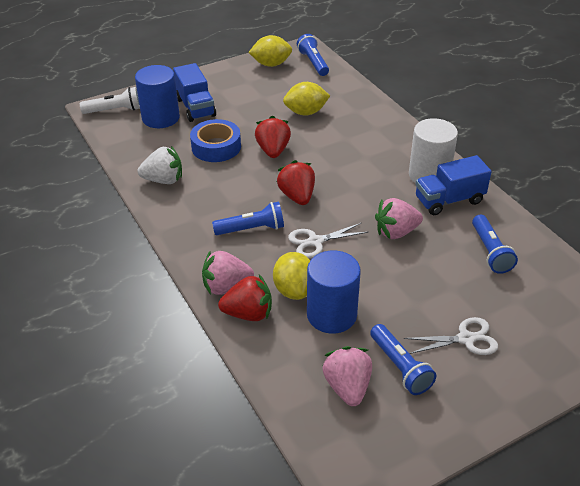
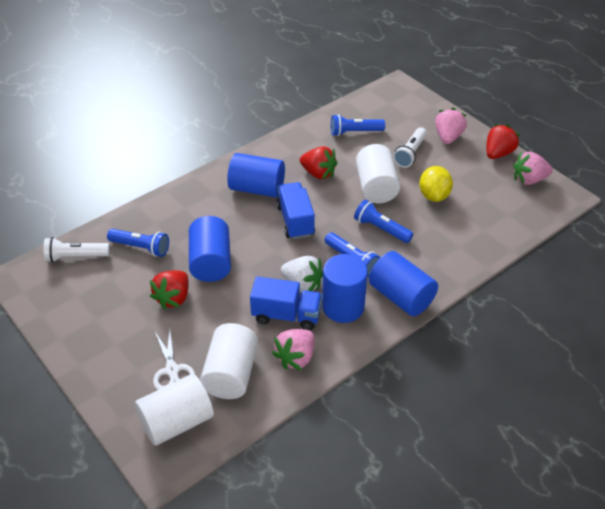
blue cylinder: [135,65,180,128] [307,251,361,334] = 2 -> [189,216,231,282] [227,153,285,197] [322,254,368,323] [369,251,438,316] = 4
blue tape: [190,119,241,162] = 1 -> none = 0
white cylinder: [409,118,458,183] = 1 -> [135,374,214,446] [200,323,258,399] [356,144,400,203] = 3
white flashlight: [80,87,140,114] = 1 -> [44,237,110,263] [393,127,427,168] = 2
white scissors: [288,223,368,258] [404,317,498,355] = 2 -> [153,329,195,390] = 1
yellow lemon: [248,35,292,67] [273,252,310,300] [283,82,330,116] = 3 -> [419,166,453,202] = 1

